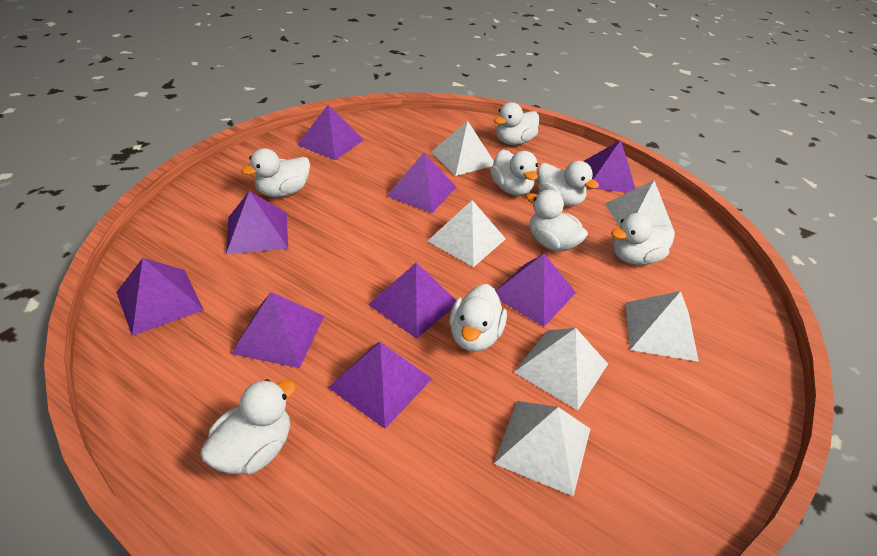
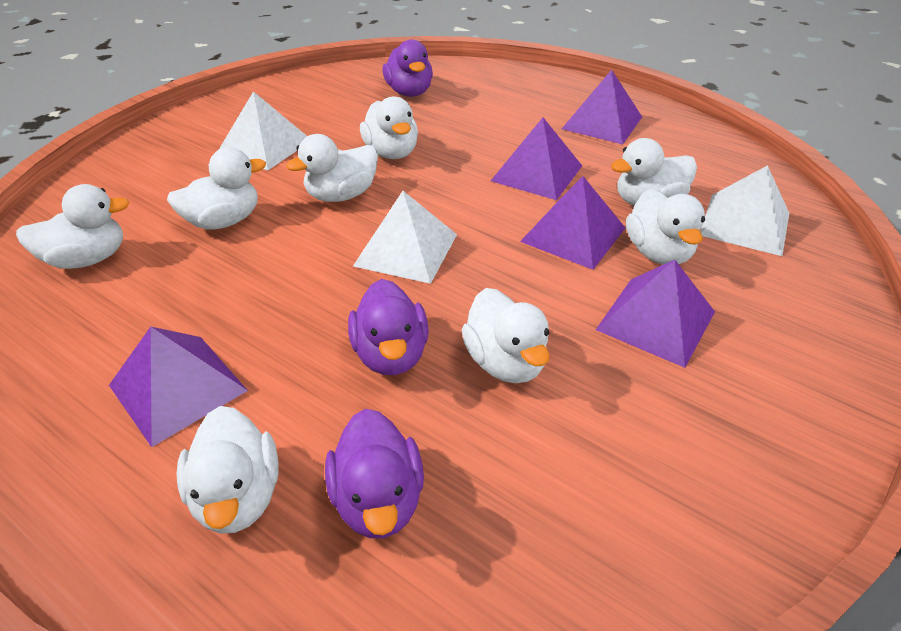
purple duck: none = 0 -> [325,409,424,538] [348,279,429,375] [383,39,433,97] = 3
purple pyramid: [116,258,204,336] [226,191,288,254] [231,292,324,368] [297,105,364,160] [328,342,432,429] [368,263,456,339] [387,153,456,213] [496,254,576,327] [584,140,635,193] = 9 -> [109,327,248,447] [491,118,582,200] [520,176,625,270] [562,70,642,144] [596,260,715,368] = 5
white pyramid: [428,200,506,267] [432,121,494,176] [494,401,590,497] [514,328,608,410] [605,180,675,234] [625,291,699,362] = 6 -> [219,91,307,170] [353,191,457,284] [700,165,789,256] = 3

